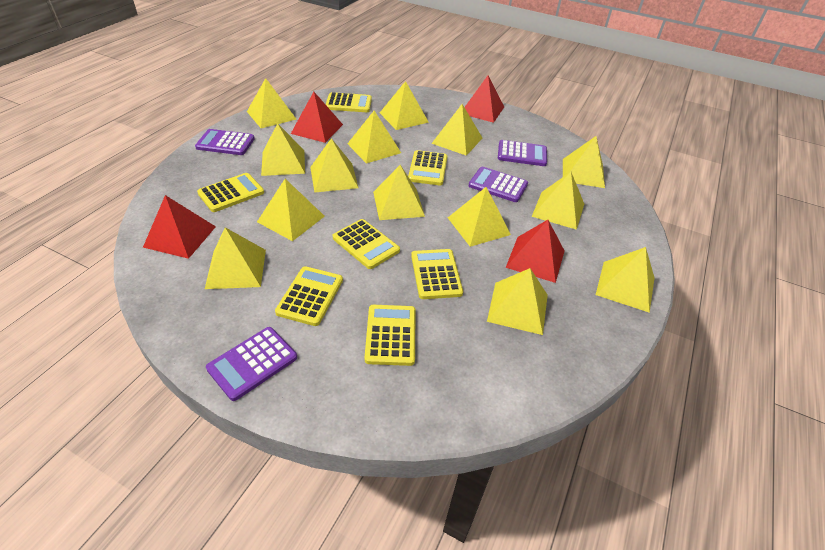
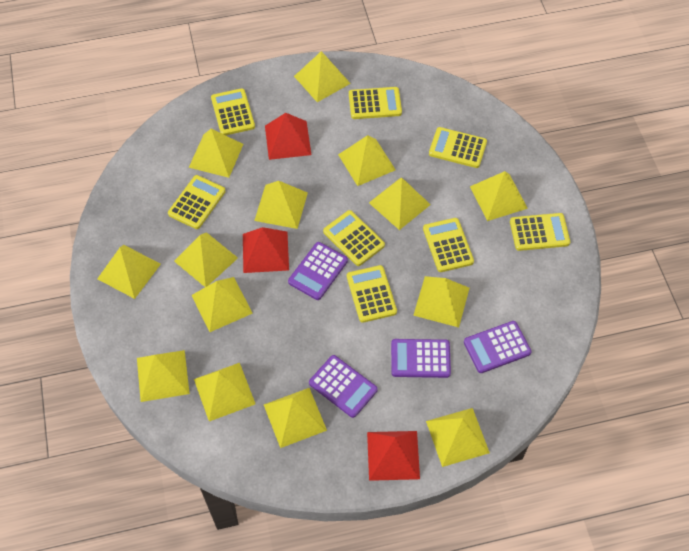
red pyramid: [143,195,216,259] [291,92,343,143] [465,75,504,123] [506,220,565,283] = 4 -> [243,227,289,273] [265,113,311,160] [367,431,420,481] = 3
yellow calculator: [197,173,264,212] [275,266,343,326] [326,92,372,112] [333,219,400,269] [365,305,416,366] [408,150,447,185] [411,249,463,299] = 7 -> [168,175,226,229] [211,88,255,135] [323,210,385,266] [347,265,397,323] [349,87,402,119] [423,218,474,272] [429,127,487,168] [510,213,570,251] = 8

